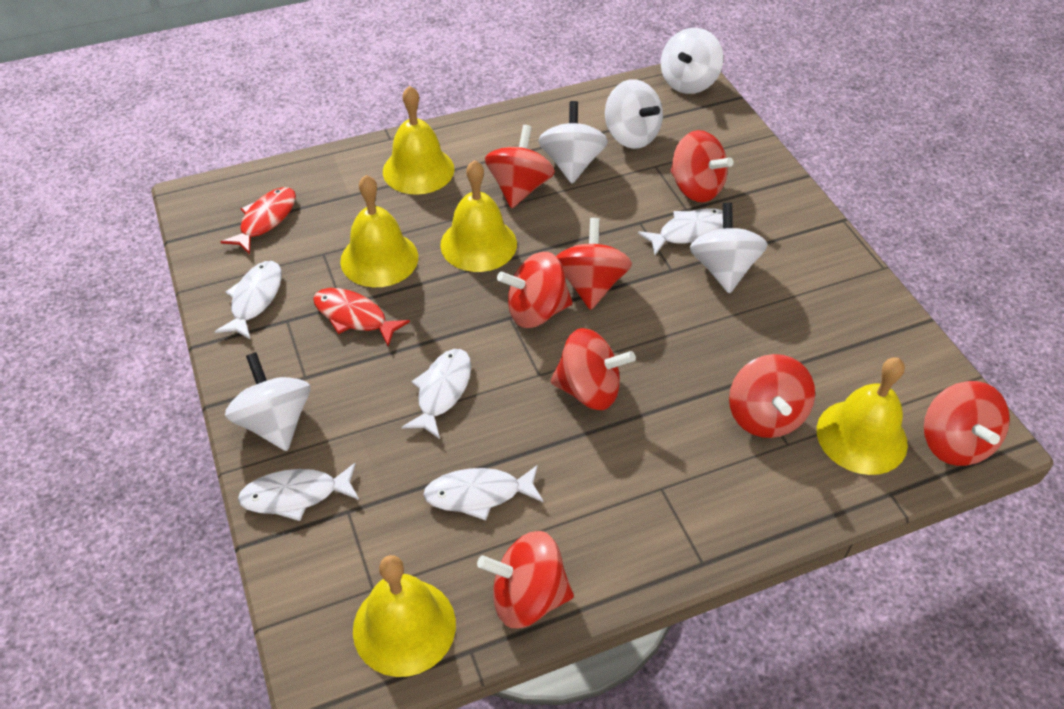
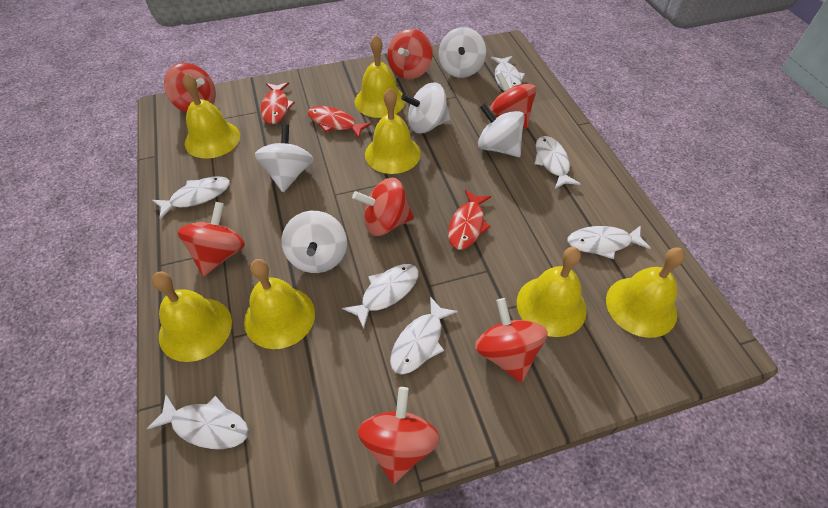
red fish: [221,187,296,254] [313,288,410,346] = 2 -> [261,82,295,124] [308,106,372,138] [448,190,491,250] = 3
red spinning top: [477,531,574,628] [485,125,555,208] [497,252,573,328] [551,328,636,410] [556,218,632,310] [670,130,734,202] [729,354,815,438] [924,381,1010,466] = 8 -> [164,63,216,113] [177,202,245,277] [352,178,414,236] [358,387,440,484] [387,29,433,79] [475,298,548,383] [490,72,537,129] = 7
white fish: [215,261,282,340] [238,463,359,521] [402,349,471,439] [423,465,544,521] [638,208,723,255] = 5 -> [147,395,249,449] [152,176,230,219] [342,264,418,329] [390,297,458,374] [491,56,525,91] [534,136,580,189] [567,225,651,259] = 7
yellow bell: [340,175,418,287] [353,555,456,677] [383,86,454,195] [440,160,517,272] [817,357,908,475] = 5 -> [152,271,232,362] [183,73,240,159] [244,259,315,349] [355,35,405,118] [365,88,421,174] [517,247,587,337] [606,248,685,338] = 7

